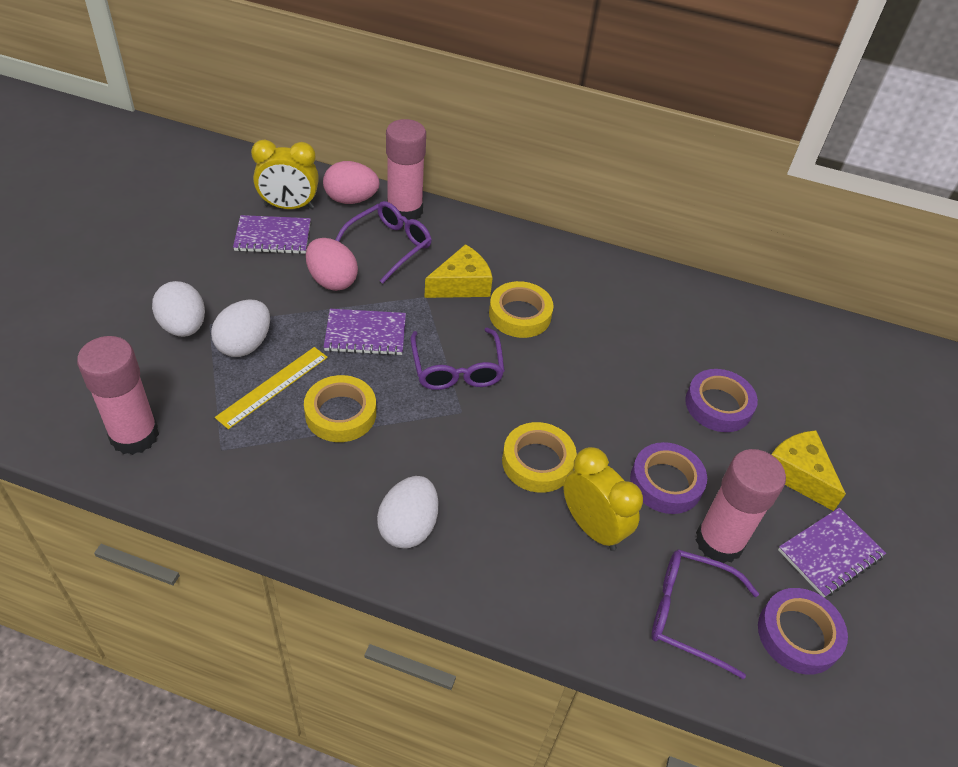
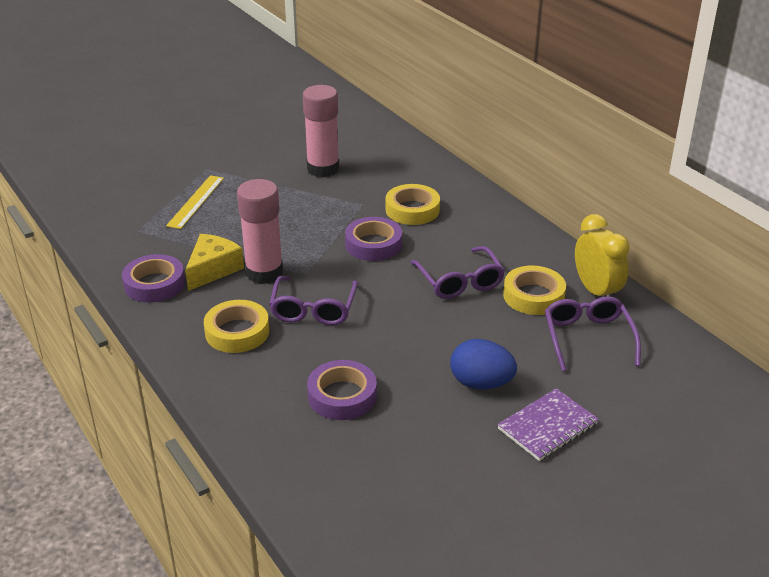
blue egg: none = 0 -> [450,339,517,389] = 1
pink egg: [306,238,358,291] [323,161,379,204] = 2 -> none = 0
pink glue stick: [77,336,159,455] [386,119,426,222] [695,449,786,563] = 3 -> [237,179,283,284] [303,85,340,177] = 2
purple notebook: [233,215,311,254] [324,309,406,356] [778,508,886,597] = 3 -> [498,388,599,461] = 1
white egg: [152,281,205,337] [211,299,270,357] [377,476,438,549] = 3 -> none = 0
yellow cheese: [424,244,493,298] [771,430,846,511] = 2 -> [185,234,244,291] = 1
yellow clock: [251,140,319,209] [563,447,643,551] = 2 -> [575,214,630,297] = 1

